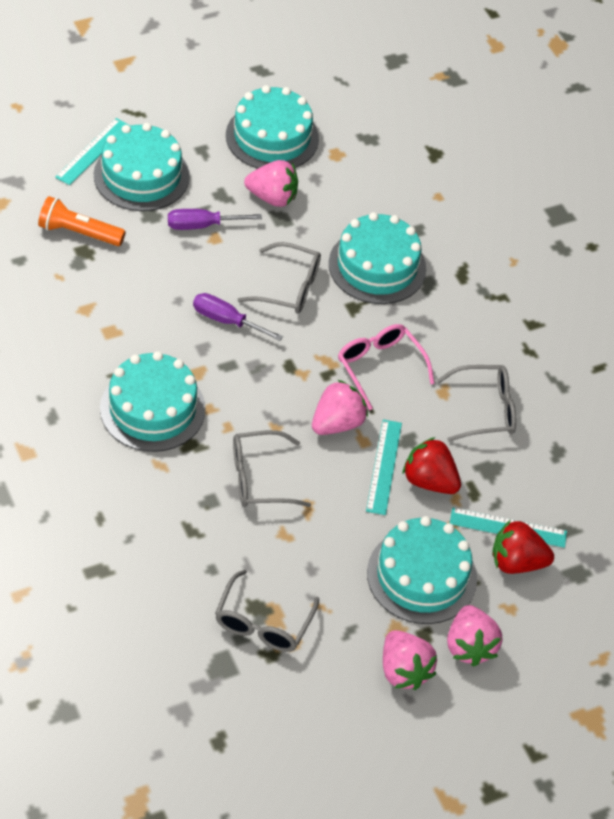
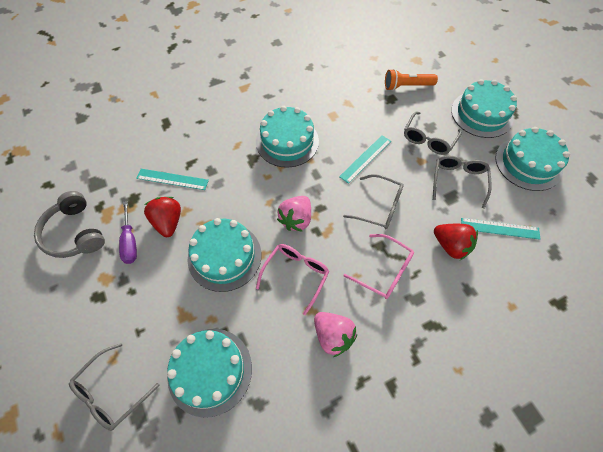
grey headphones: none = 0 -> [34,191,105,258] = 1
pink glasses: [338,324,435,410] = 1 -> [256,244,330,315] [344,234,414,299] = 2
pink strawberry: [244,160,298,207] [312,380,368,435] [383,630,437,690] [447,605,502,666] = 4 -> [277,196,311,232] [314,312,357,357] = 2
purple screwdriver: [168,209,262,230] [193,293,283,341] = 2 -> [119,201,137,264] = 1

